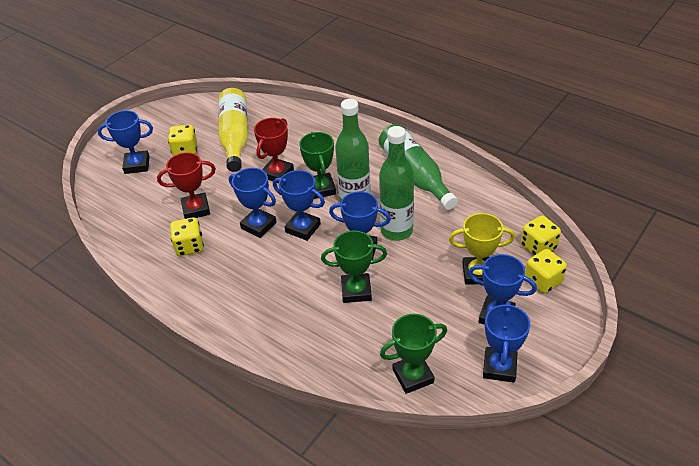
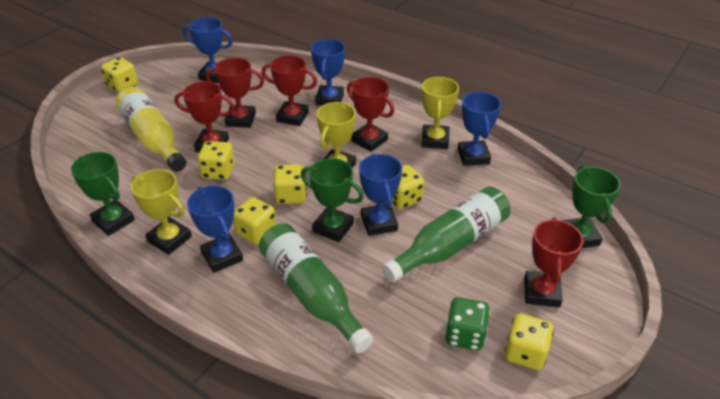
blue trophy: [98,110,153,174] [229,168,277,238] [273,170,325,241] [329,191,391,260] [468,254,537,325] [483,301,530,383] = 6 -> [183,17,233,83] [187,186,243,273] [311,39,345,106] [359,153,402,236] [458,92,501,166] = 5
green bottle: [335,99,371,203] [379,124,458,210] [379,126,414,241] = 3 -> [259,223,373,353] [382,186,510,283] = 2
green dice: none = 0 -> [445,297,490,350] = 1
red trophy: [157,152,216,219] [254,118,294,183] = 2 -> [174,81,235,152] [206,58,264,128] [262,55,317,126] [347,77,394,152] [524,217,583,308] = 5
yellow dice: [168,125,197,156] [170,217,204,256] [521,216,561,256] [525,249,567,293] = 4 -> [101,57,138,93] [197,141,235,180] [233,197,277,245] [273,164,307,204] [392,165,424,209] [504,313,554,370] = 6
yellow trophy: [449,213,515,285] = 1 -> [131,169,192,255] [317,102,356,168] [421,77,459,149] = 3

